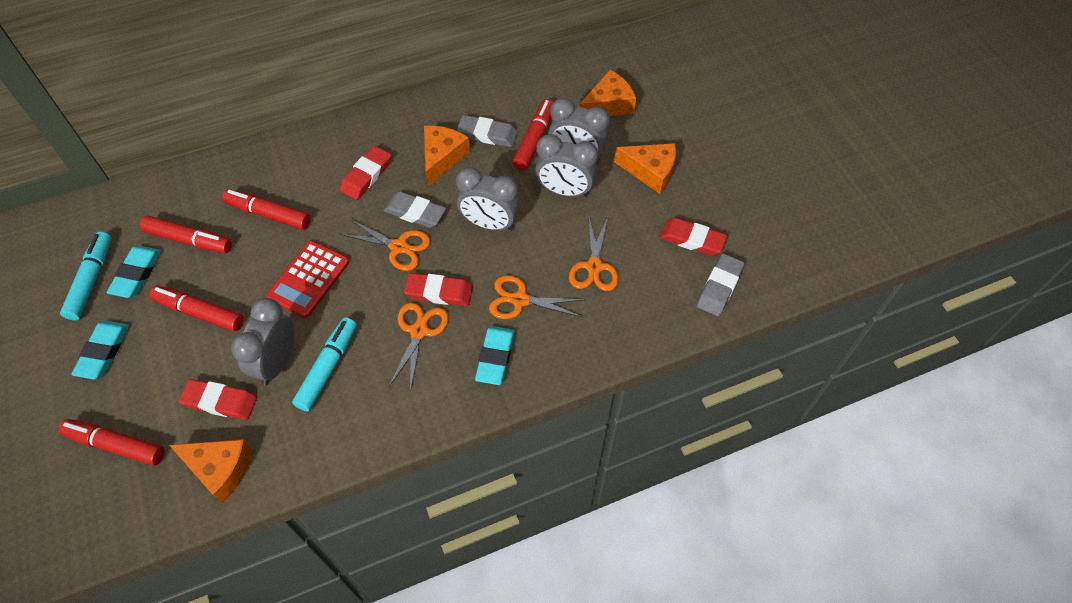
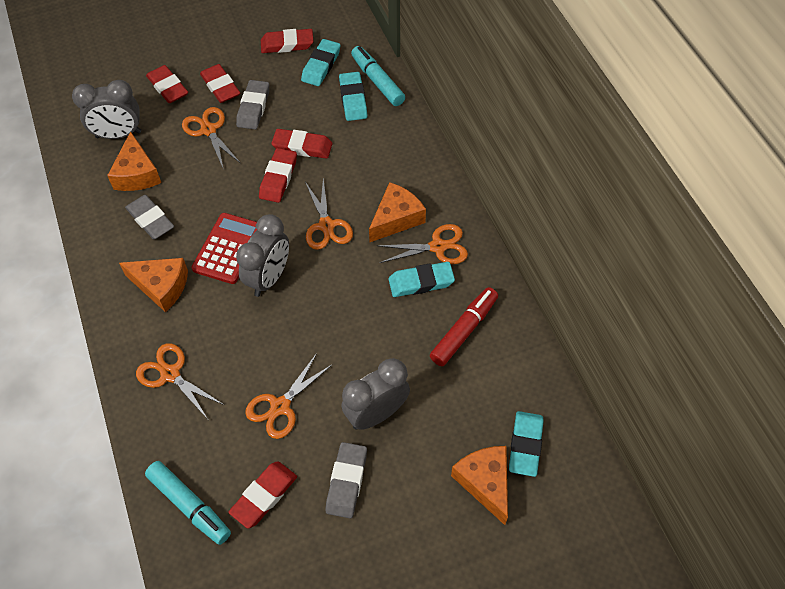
grey clock: [231,298,294,385] [456,167,520,231] [535,134,598,197] [548,98,610,163] = 4 -> [72,80,141,139] [236,214,289,297] [342,358,410,430] = 3
orange scissors: [340,218,431,271] [389,302,449,392] [489,275,586,319] [569,217,619,291] = 4 -> [136,343,224,418] [182,107,240,170] [245,353,333,439] [305,178,353,250] [376,224,468,264] = 5
red eraser: [179,379,257,420] [340,146,391,200] [404,273,473,306] [660,218,727,255] = 4 -> [146,65,188,103] [200,64,240,103] [229,461,297,529] [259,148,297,203] [261,29,314,53] [271,129,332,159] = 6
red marker: [58,419,165,466] [140,216,232,253] [149,286,244,331] [222,189,311,230] [512,99,554,171] = 5 -> [430,287,498,366] = 1
turquoise eraser: [71,321,129,379] [106,246,161,298] [475,326,515,385] = 3 -> [301,39,341,86] [339,72,367,121] [388,262,455,297] [509,411,544,477] = 4

